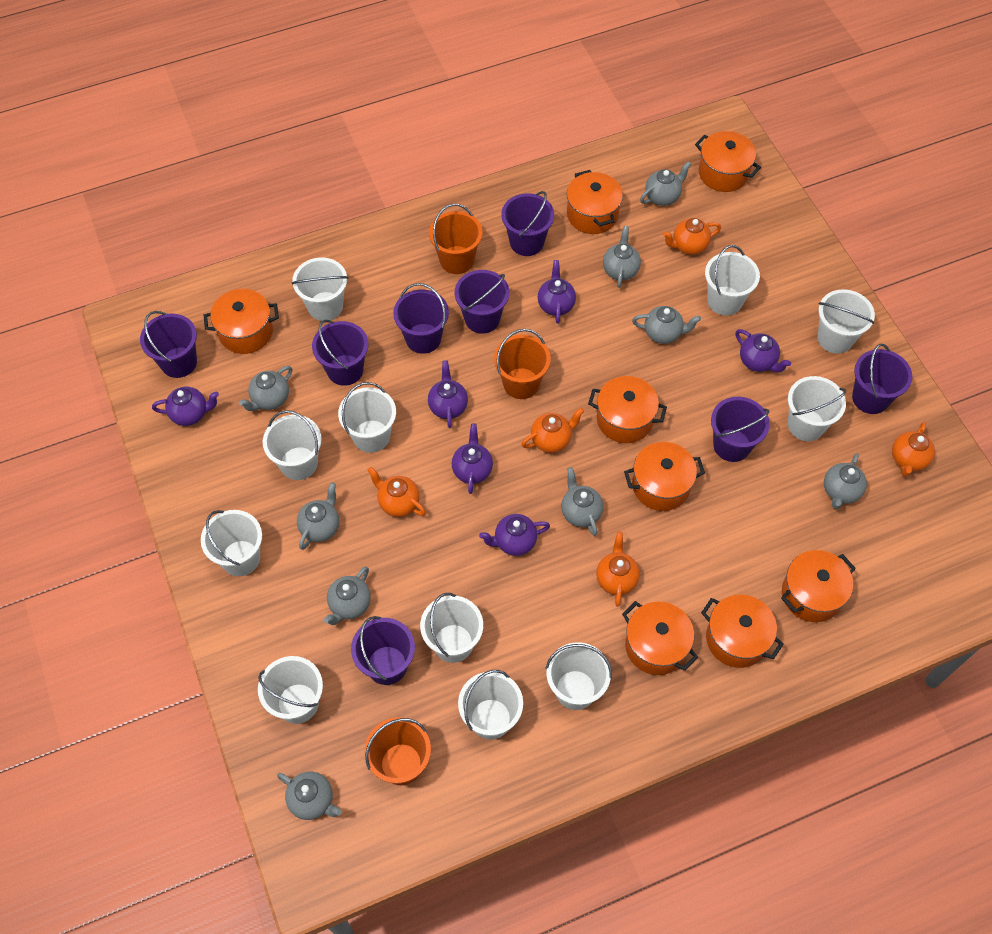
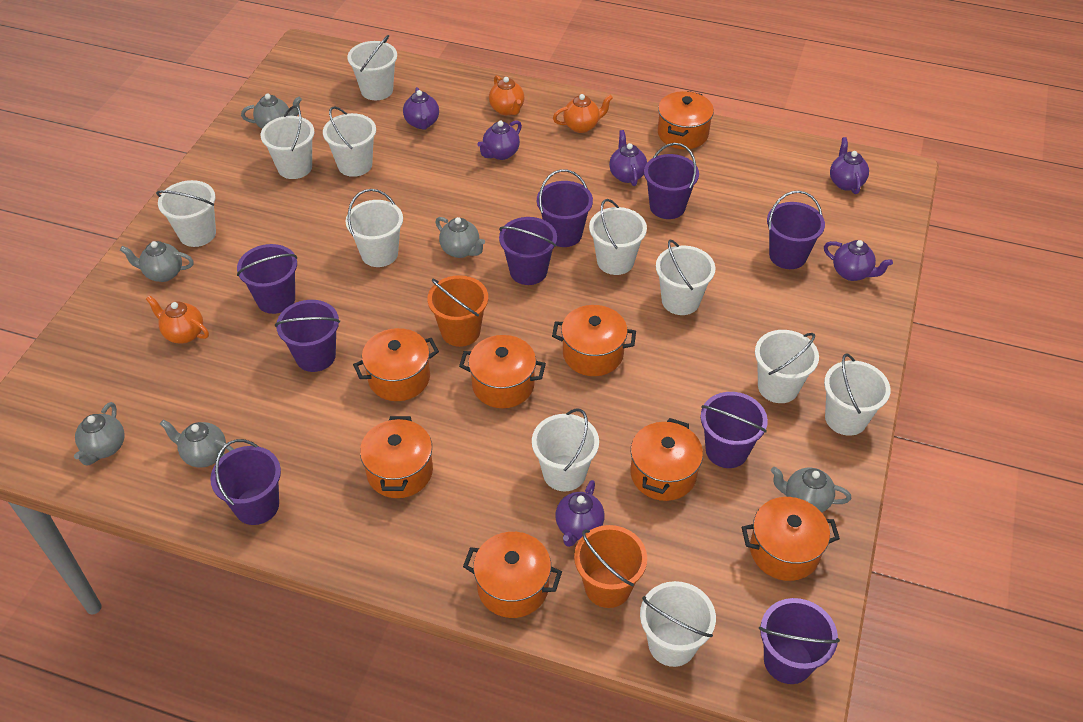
grey teapot: [239,366,292,411] [277,772,342,820] [297,482,339,550] [324,566,371,625] [561,467,603,536] [603,226,641,288] [632,306,701,344] [640,161,691,206] [824,453,867,509] = 9 -> [74,402,125,466] [120,241,194,282] [160,419,234,468] [241,94,302,129] [435,217,485,258] [771,467,851,513] = 6
orange bucket: [364,717,431,785] [429,204,482,274] [494,329,551,399] = 3 -> [427,275,488,347] [574,525,647,608] = 2
orange teapot: [368,467,426,517] [521,408,584,453] [596,531,640,607] [663,218,721,255] [892,422,935,477] = 5 -> [146,295,209,344] [489,75,524,115] [553,94,613,133] = 3
purple bucket: [140,311,197,378] [312,320,368,386] [351,616,415,685] [393,283,449,354] [455,270,509,334] [501,191,554,256] [711,397,770,462] [852,344,912,414] = 8 -> [210,439,281,525] [237,244,297,314] [275,300,340,372] [499,217,557,285] [537,169,593,247] [644,143,699,219] [701,392,768,468] [759,598,840,684] [767,191,825,269] = 9

